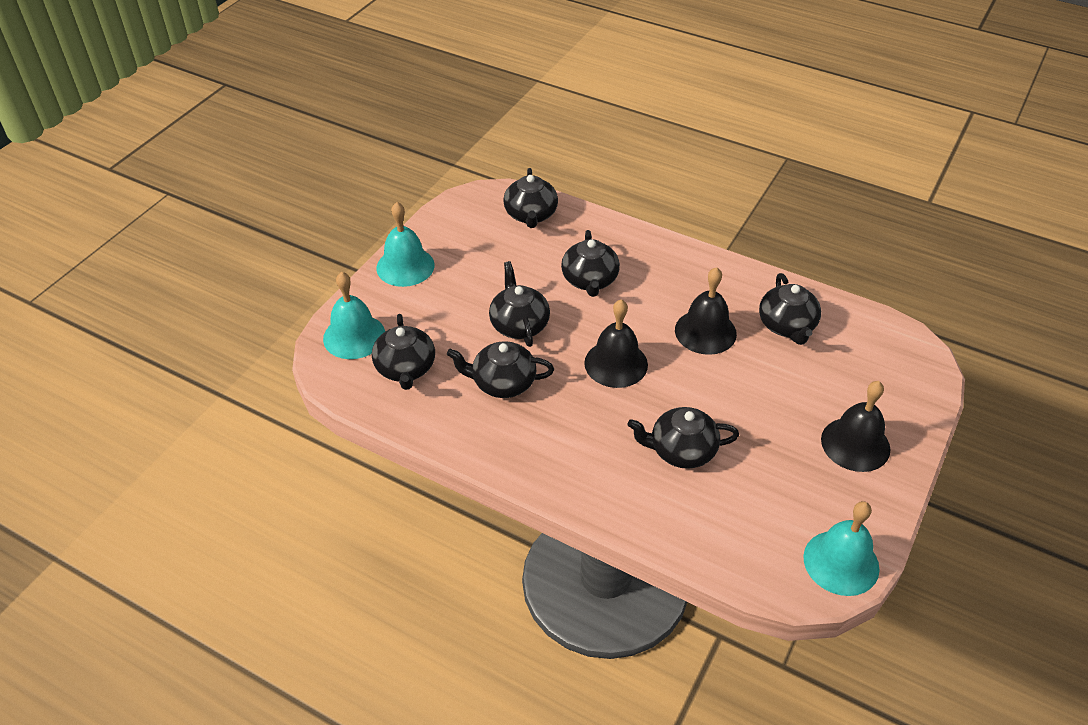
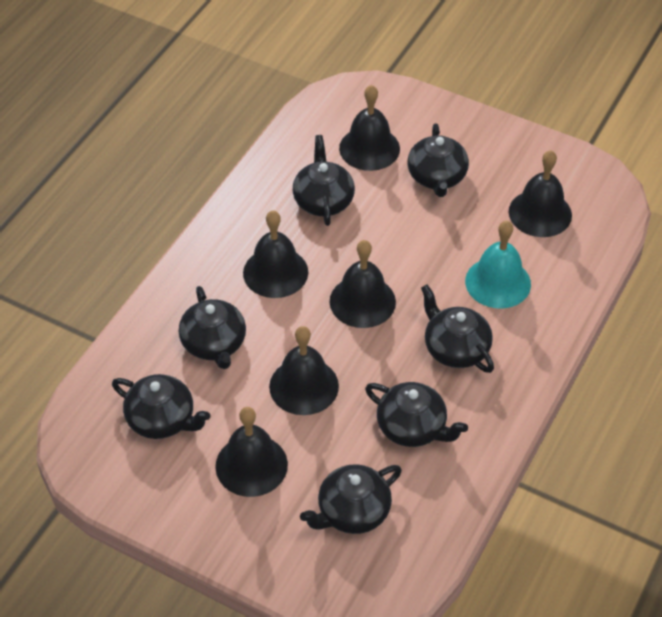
black bell: [584,299,648,388] [675,267,737,355] [821,381,890,472] = 3 -> [215,407,288,497] [243,211,308,298] [269,326,339,415] [330,240,396,328] [339,85,400,171] [509,151,572,237] = 6
turquoise bell: [323,272,385,359] [376,202,435,287] [803,501,879,596] = 3 -> [465,221,531,309] = 1

